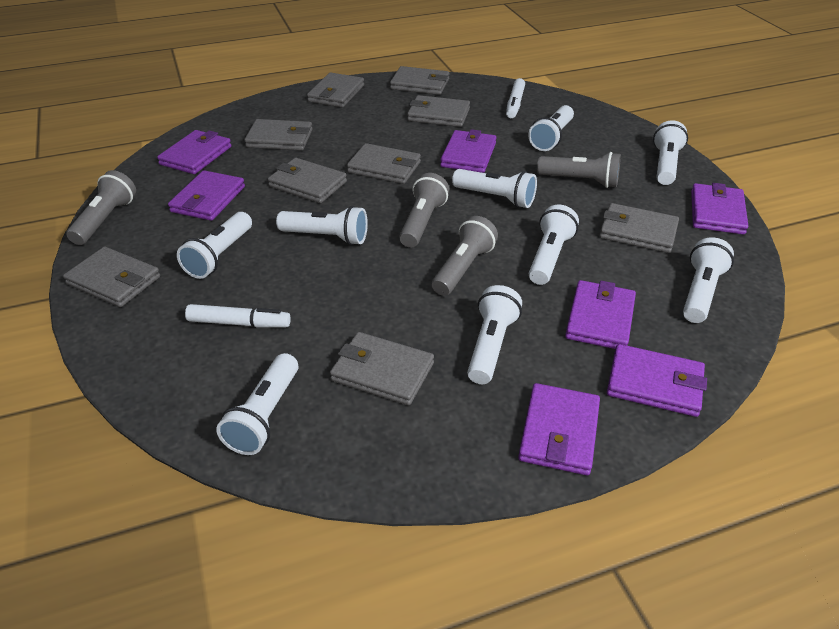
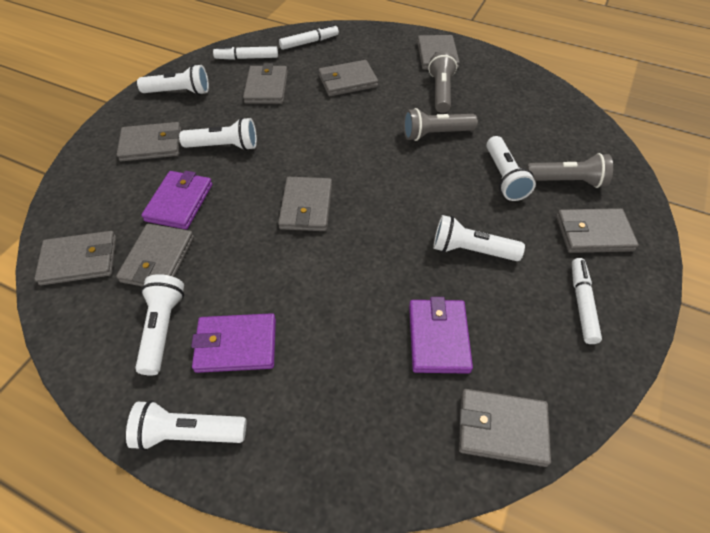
grey flashlight: [66,170,136,245] [399,173,449,248] [432,216,498,296] [537,152,621,188] = 4 -> [403,108,478,141] [428,51,457,113] [526,153,613,188] = 3
purple wallet: [157,130,231,174] [168,170,245,221] [440,129,496,173] [518,383,600,475] [565,280,636,349] [607,344,707,417] [691,183,748,235] = 7 -> [141,171,213,229] [191,313,276,373] [409,297,473,374] = 3
white flashlight: [177,212,252,279] [216,353,298,455] [276,206,368,245] [452,169,537,208] [467,285,522,384] [528,105,574,151] [529,205,579,285] [653,120,688,185] [683,237,734,323] = 9 -> [126,400,246,451] [135,274,184,375] [137,64,209,95] [179,117,257,151] [433,215,525,261] [486,136,536,201] = 6
white marker: [185,304,291,328] [506,78,525,118] = 2 -> [213,46,278,60] [279,24,339,50] [572,258,602,344] = 3

